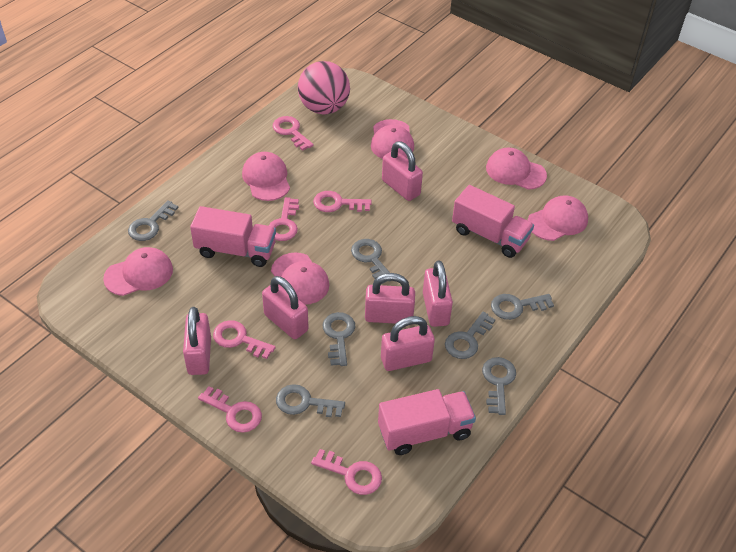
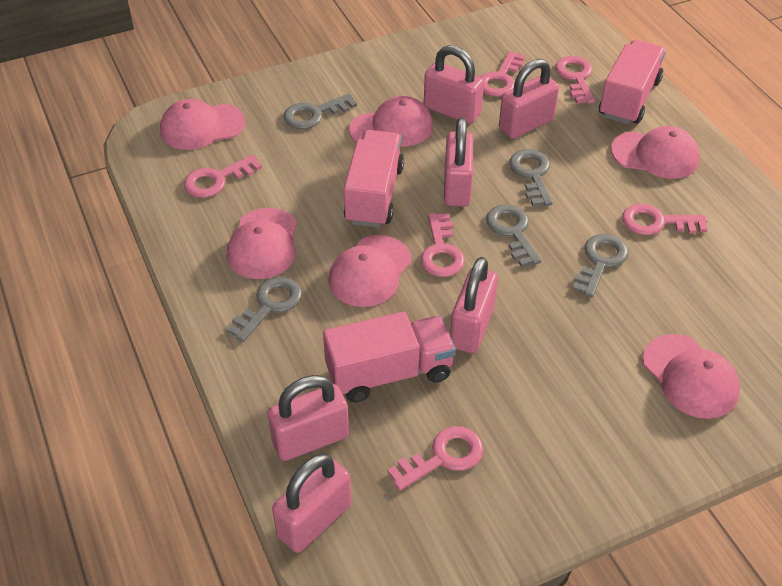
grey key: [128,200,178,241] [276,384,345,417] [322,312,356,366] [351,239,390,284] [445,312,496,359] [482,357,516,415] [491,294,554,320] = 7 -> [227,277,302,342] [284,93,357,129] [486,204,541,267] [509,149,553,206] [573,234,629,297] = 5
pink ball: [298,61,350,114] = 1 -> none = 0

